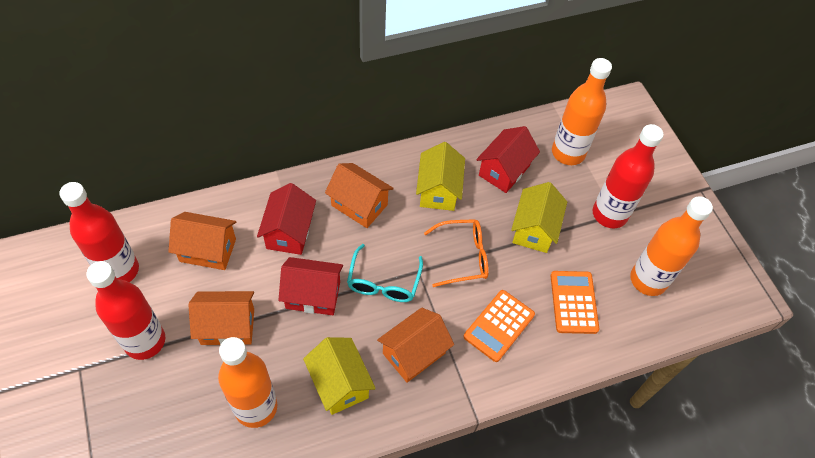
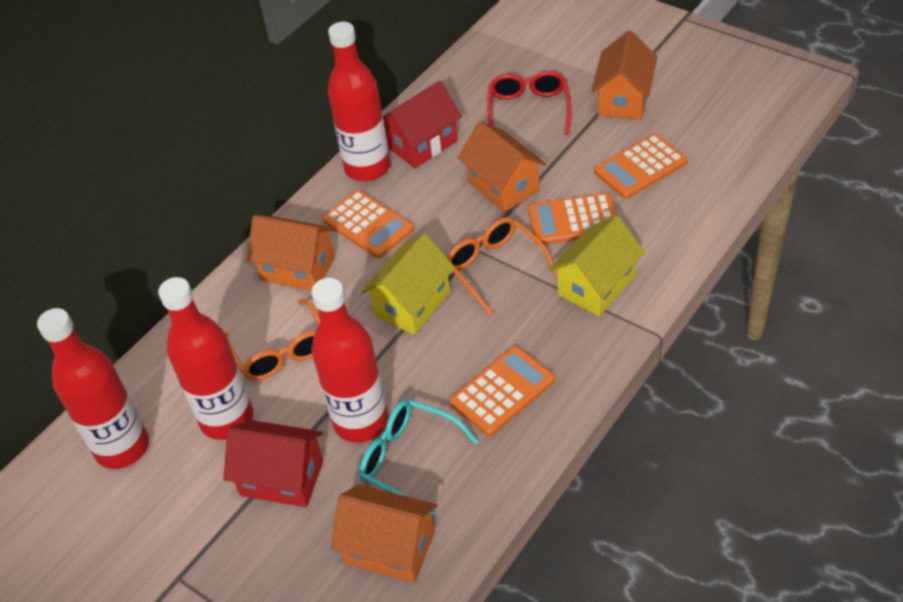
orange bottle: [218,337,277,428] [552,58,612,165] [630,196,713,296] = 3 -> none = 0
orange calculator: [464,290,535,362] [551,271,599,334] = 2 -> [322,190,414,258] [450,346,555,436] [528,193,617,245] [594,134,687,199] = 4
orange glasses: [424,219,489,287] = 1 -> [224,299,320,380] [447,217,557,315] = 2
red bottle: [59,182,139,282] [86,261,165,360] [593,124,663,228] = 3 -> [37,308,149,469] [158,277,254,440] [311,278,388,443] [328,22,390,182] = 4
red glasses: none = 0 -> [487,71,571,135] = 1
red house: [257,183,316,255] [279,257,343,315] [476,126,540,193] = 3 -> [223,420,324,507] [383,81,462,168] = 2
yellow house: [303,337,376,415] [416,142,465,211] [511,182,567,253] = 3 -> [361,234,455,335] [549,216,645,317] = 2

